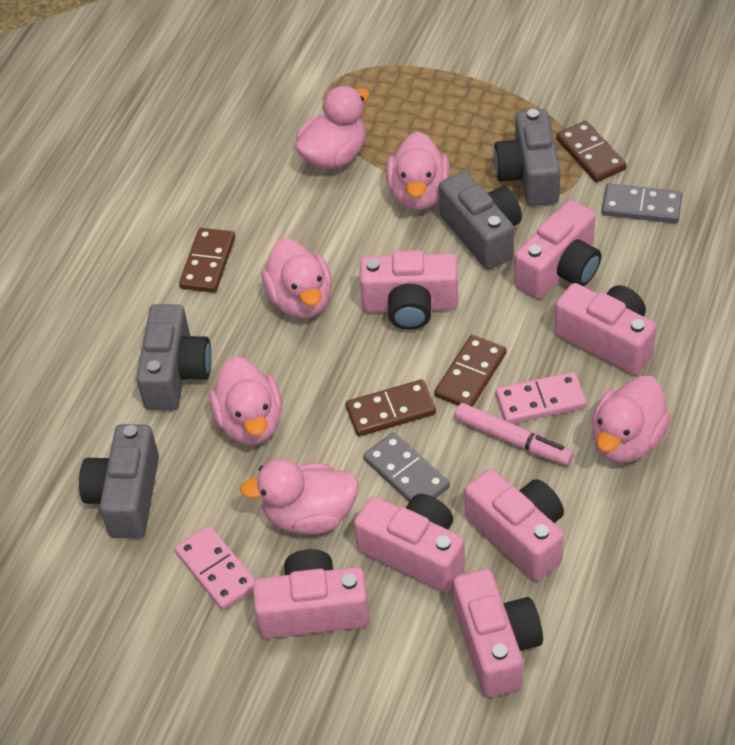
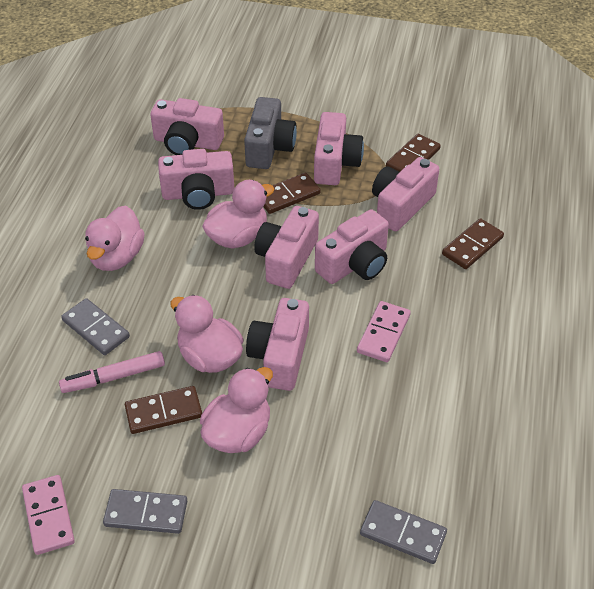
grey camera: [79,424,159,538] [136,304,212,410] [439,172,522,270] [494,109,560,206] = 4 -> [244,97,297,169] = 1
grey domino: [363,432,450,502] [602,183,682,223] = 2 -> [61,298,130,355] [103,489,187,534] [360,500,447,564] = 3
pink duck: [209,357,282,445] [240,459,359,534] [262,238,332,319] [295,86,370,169] [386,132,450,211] [592,375,671,463] = 6 -> [85,206,145,271] [170,295,243,373] [200,367,273,453] [202,180,274,249] = 4

